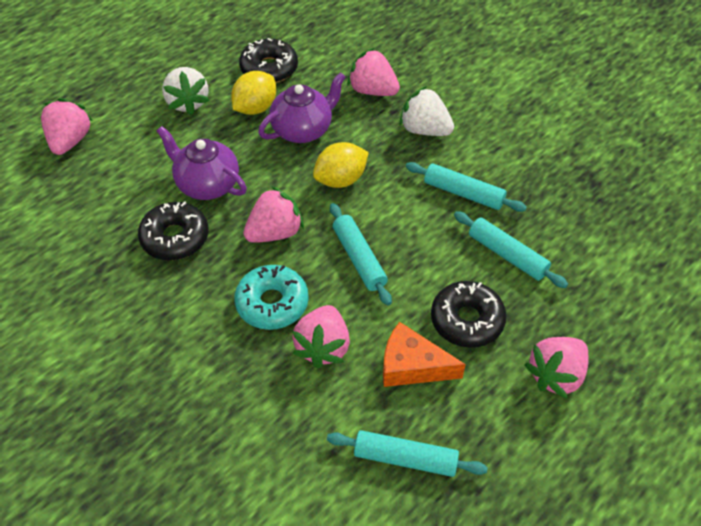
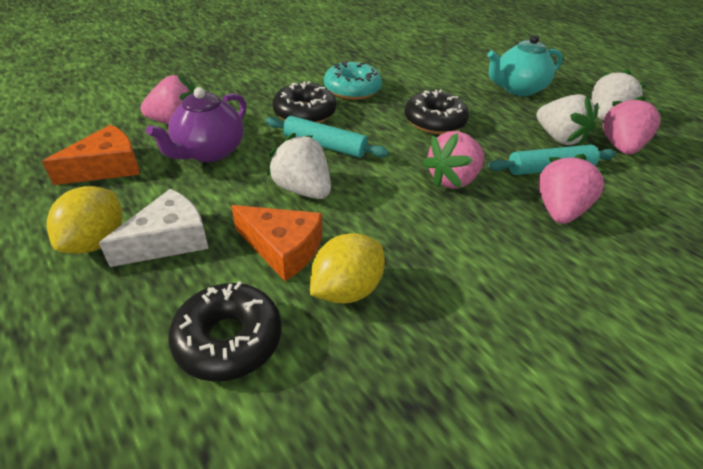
orange cheese: [383,322,466,387] = 1 -> [42,125,140,185] [231,205,322,281] = 2
pink strawberry: [41,98,93,155] [243,186,304,243] [292,305,350,368] [347,48,400,96] [524,337,589,399] = 5 -> [140,74,195,124] [423,131,484,189] [538,154,607,224] [602,96,662,155] = 4
purple teapot: [157,126,247,200] [258,72,346,143] = 2 -> [146,87,246,162] = 1
turquoise rolling pin: [327,430,488,477] [330,203,392,305] [406,162,527,212] [454,211,568,288] = 4 -> [265,116,389,158] [489,145,616,175] = 2
turquoise teapot: none = 0 -> [487,35,563,96] = 1
white cheese: none = 0 -> [99,189,209,267] = 1
white strawberry: [162,67,210,115] [399,86,454,136] = 2 -> [267,133,331,199] [536,94,599,146] [591,69,646,120] = 3

